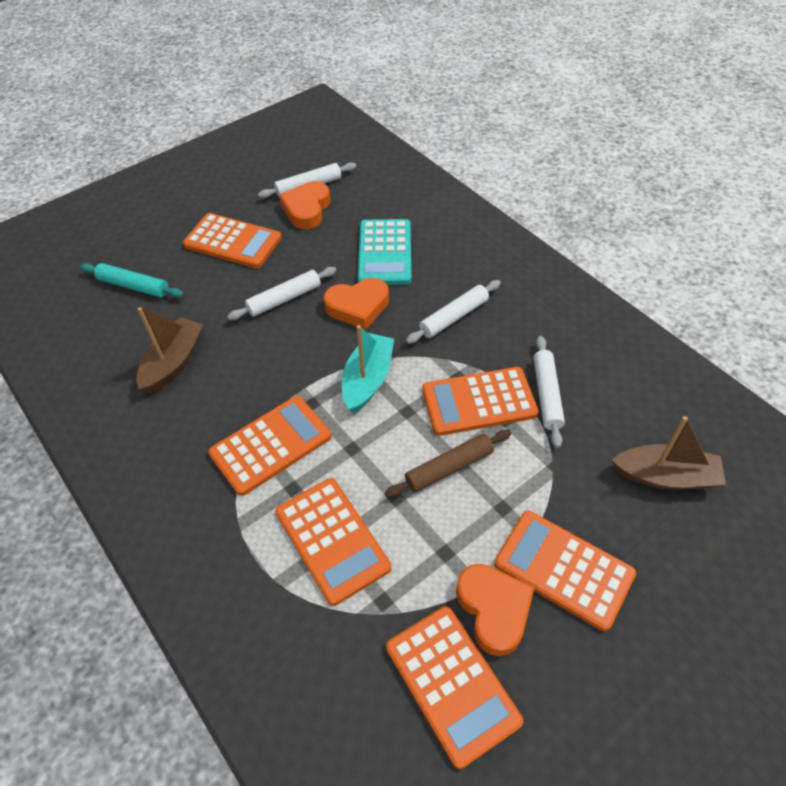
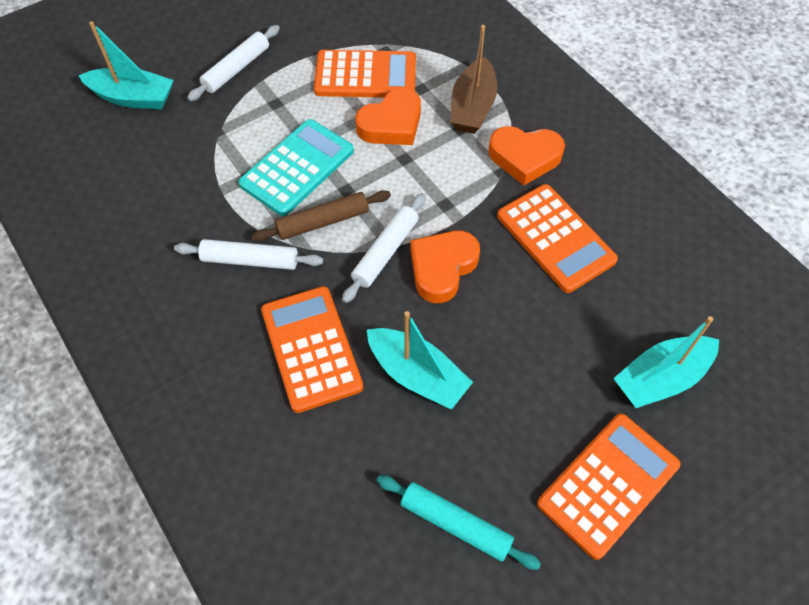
brown boat: [136,307,203,394] [612,416,726,490] = 2 -> [450,25,498,134] = 1
orange calculator: [183,213,282,268] [208,396,332,496] [275,478,391,606] [386,606,523,769] [422,367,539,436] [494,511,636,631] = 6 -> [261,286,363,413] [314,50,416,97] [497,184,618,293] [537,413,680,560] = 4
turquoise boat: [342,325,394,413] = 1 -> [78,21,174,110] [367,311,473,410] [613,316,719,408] = 3
white rolling pin: [227,267,337,320] [258,162,356,198] [406,280,501,344] [533,336,565,448] = 4 -> [174,239,323,270] [187,25,280,101] [342,193,426,303] = 3

